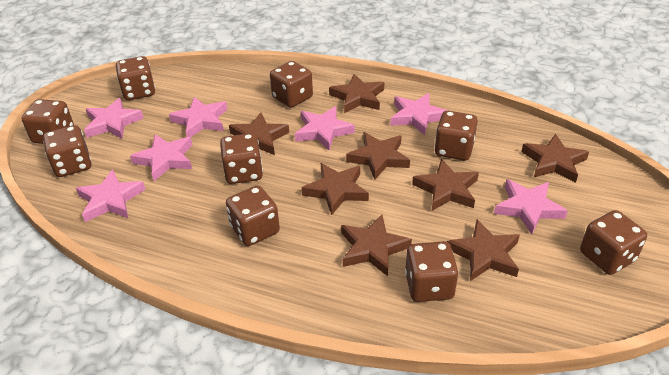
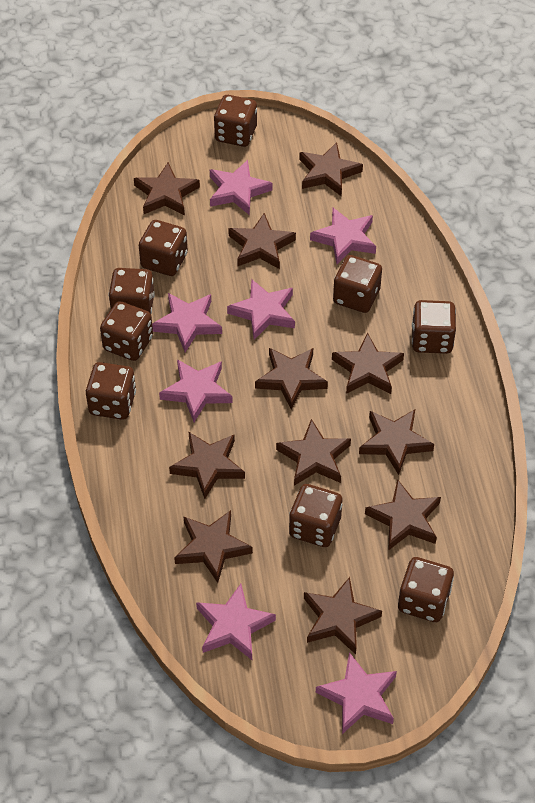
brown star: [229,112,289,155] [302,163,369,215] [329,74,384,113] [341,215,412,276] [346,132,410,180] [412,159,479,211] [447,219,520,281] [521,134,589,183] = 8 -> [134,162,200,215] [169,431,245,499] [174,510,253,583] [228,213,296,269] [255,348,328,410] [276,419,351,486] [299,142,363,196] [304,577,382,654] [332,332,404,394] [359,409,434,475] [365,479,441,551] = 11

